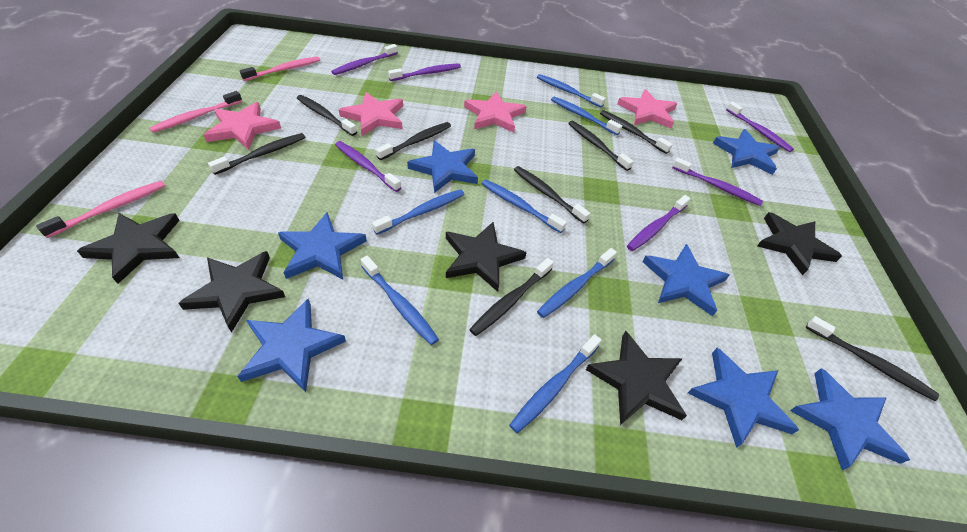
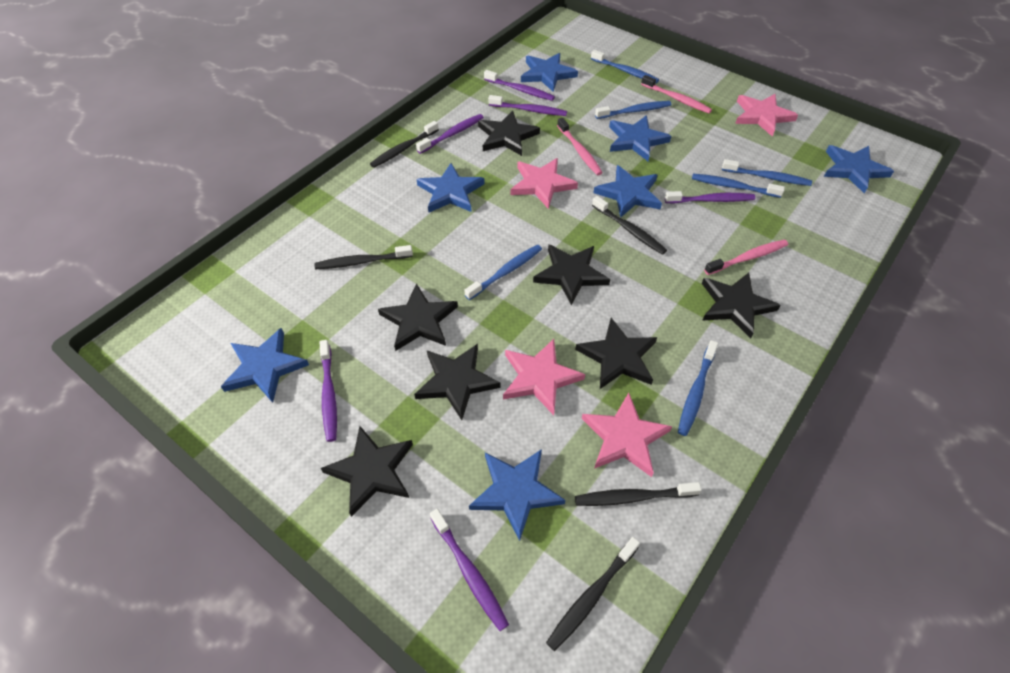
black star: [77,213,179,284] [178,251,285,333] [446,222,527,292] [586,331,687,425] [757,212,842,275] = 5 -> [321,426,413,517] [378,283,458,351] [414,344,501,420] [478,111,540,156] [533,244,610,305] [575,318,657,389] [702,273,781,338] = 7
black toothbrush: [208,133,305,175] [297,95,357,136] [376,122,451,160] [469,258,554,336] [514,166,591,224] [568,121,634,171] [600,110,673,154] [806,316,939,401] = 8 -> [314,245,413,269] [370,121,439,168] [546,537,640,651] [575,482,702,506] [592,196,667,255] = 5
blue toothbrush: [360,256,439,345] [372,189,465,235] [482,180,567,233] [509,334,601,433] [537,74,606,108] [537,248,617,318] [551,96,622,135] = 7 -> [464,245,542,300] [591,50,659,83] [595,101,671,119] [678,340,718,436] [692,174,785,198] [722,159,812,186] = 6

